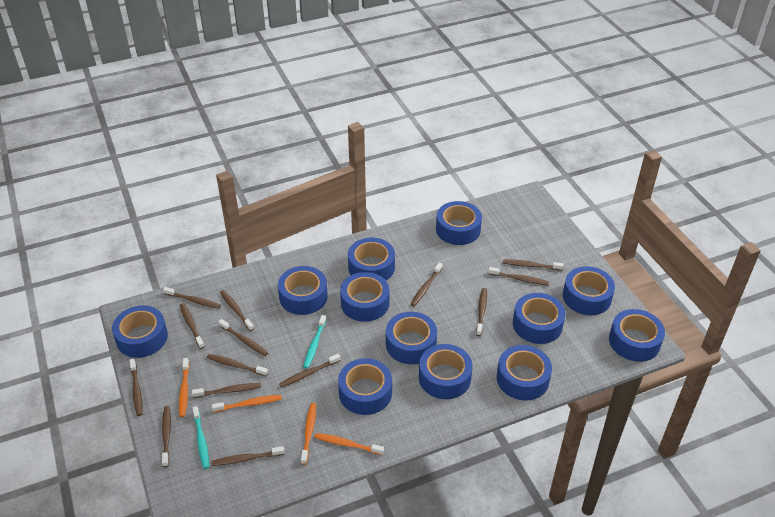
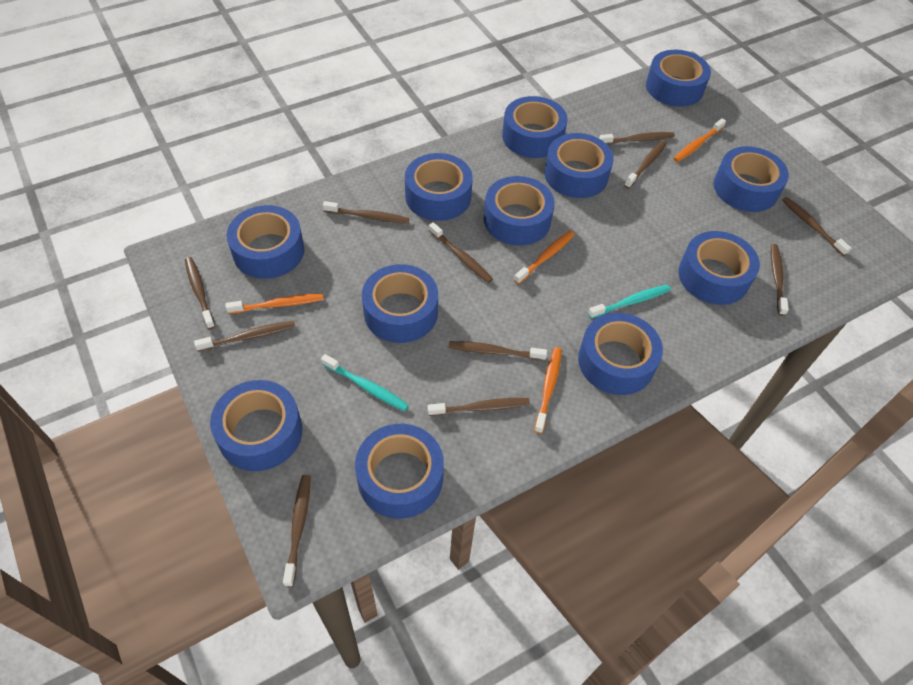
brown toothbrush: [130,359,143,416] [162,406,171,467] [163,287,221,309] [180,303,205,349] [192,383,261,398] [207,354,268,376] [212,446,285,466] [218,319,268,356] [220,290,254,331] [279,354,341,388] [411,262,443,306] [476,288,487,336] [489,267,549,286] [503,260,563,270] = 14 -> [185,257,215,329] [194,321,295,352] [283,475,311,587] [323,201,409,224] [428,398,530,416] [429,222,493,283] [449,341,547,361] [599,132,675,145] [624,140,667,189] [771,244,789,316] [782,197,851,256] = 11

